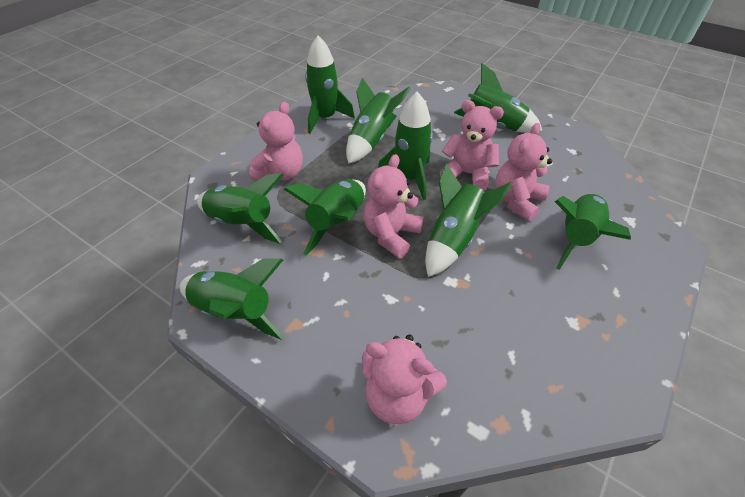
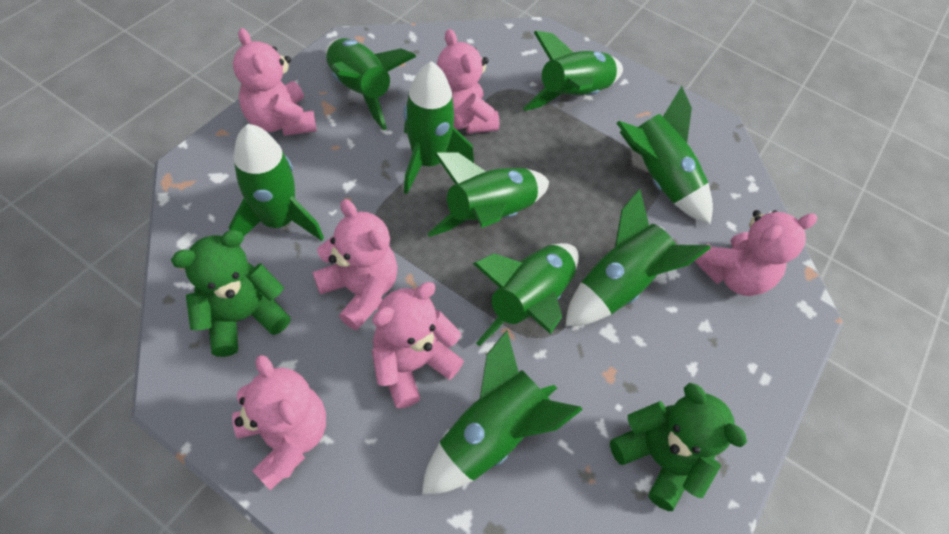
green teddy bear: none = 0 -> [171,230,291,357] [610,383,747,511] = 2
pink teddy bear: [249,102,303,180] [362,335,447,424] [364,154,423,258] [440,100,504,190] [495,123,552,221] = 5 -> [232,355,326,490] [233,28,317,136] [313,199,398,330] [372,282,464,408] [437,29,499,134] [694,210,817,296] = 6

